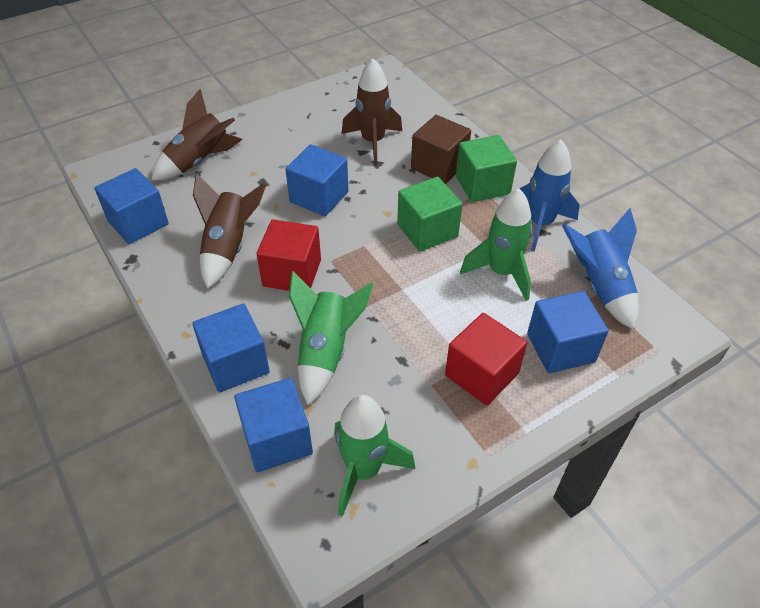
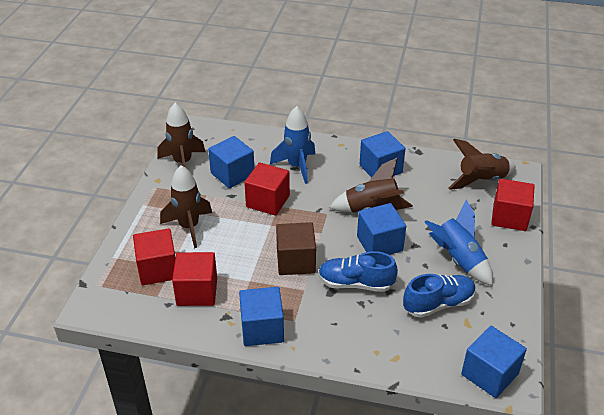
blue shoe: none = 0 -> [318,251,398,292] [403,274,476,318] = 2
brown rocket: [152,89,242,180] [193,173,267,289] [342,59,402,165] = 3 -> [157,103,206,168] [160,165,212,248] [329,158,413,213] [448,139,516,190] = 4
green cube: [397,177,462,252] [456,135,517,202] = 2 -> none = 0
green rocket: [289,271,373,405] [334,395,415,517] [460,188,533,301] = 3 -> none = 0
red cube: [257,219,321,291] [445,313,527,406] = 2 -> [133,229,176,285] [172,252,217,306] [244,162,290,216] [491,179,535,231] = 4

